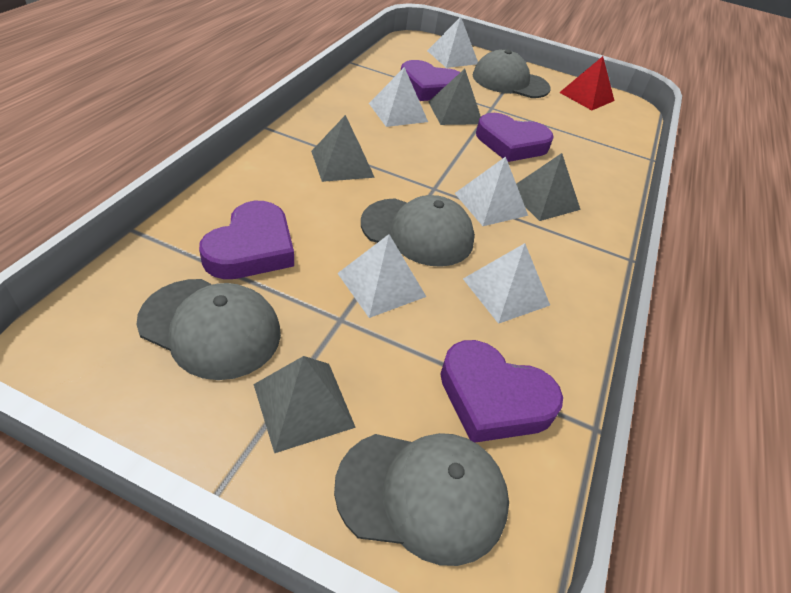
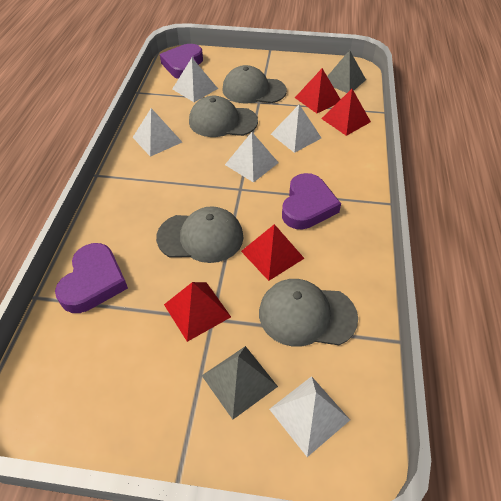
grey pyramid: [253,356,356,453] [311,115,375,182] [429,69,481,125] [516,153,581,221] = 4 -> [201,346,278,420] [327,50,366,93] = 2
purple heart: [199,201,294,279] [401,60,460,101] [440,340,563,443] [476,113,554,162] = 4 -> [55,243,128,313] [160,44,203,79] [282,173,341,230] = 3
red pyramid: [559,56,614,110] = 1 -> [164,282,231,342] [241,224,305,281] [295,68,341,113] [321,89,371,136] = 4

